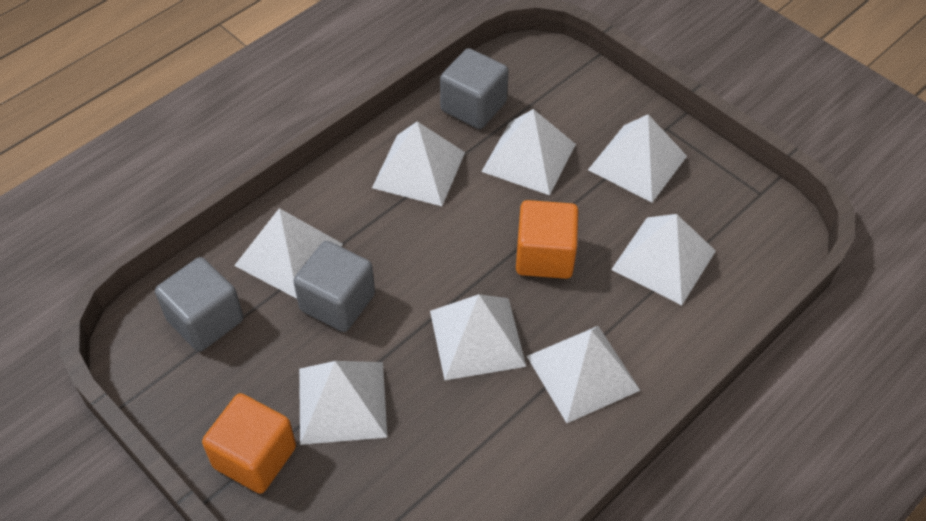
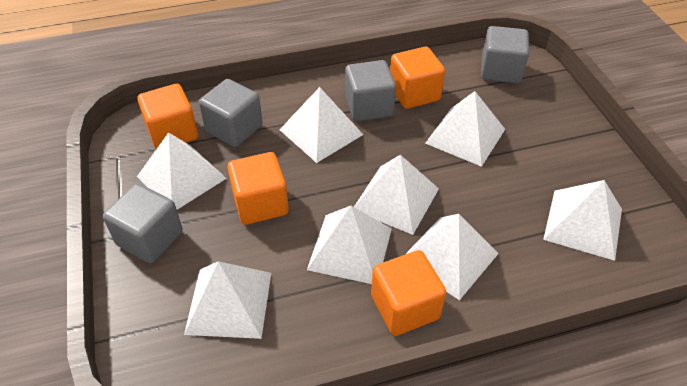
grey cube: [155,257,244,352] [293,241,375,332] [440,48,509,129] = 3 -> [103,183,183,263] [199,79,263,147] [345,60,396,122] [481,26,529,83] = 4
orange cube: [202,393,296,494] [516,200,578,279] = 2 -> [137,84,198,149] [227,152,289,225] [371,250,446,336] [390,47,445,109] = 4

